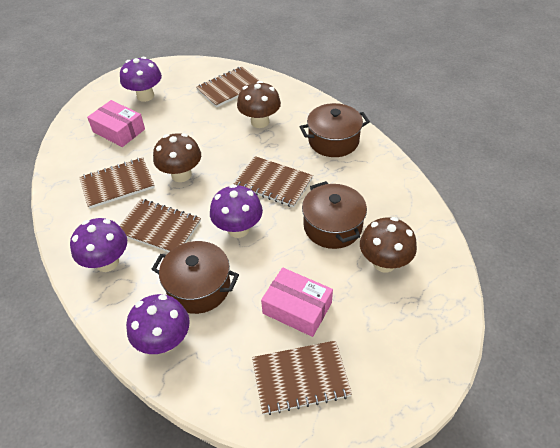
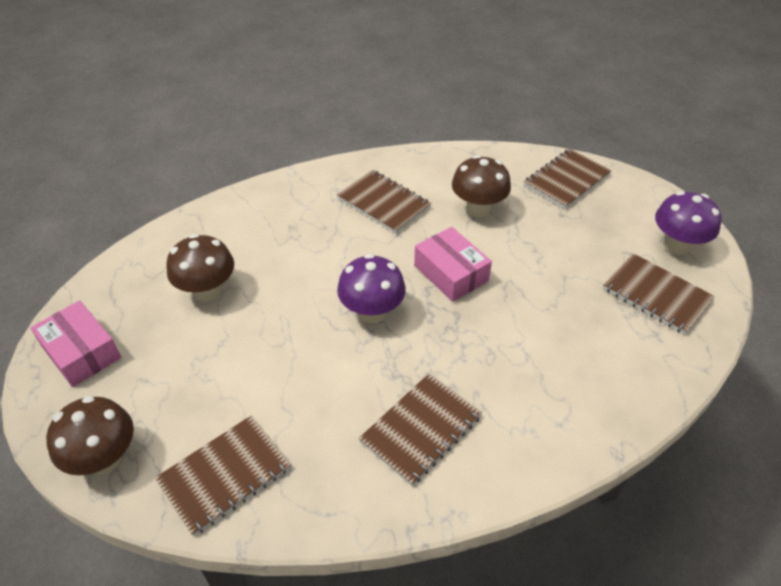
brown pot: [151,241,239,314] [300,103,370,157] [302,181,367,249] = 3 -> none = 0
purple mushroom: [70,218,127,272] [120,57,162,102] [126,294,190,354] [210,184,263,238] = 4 -> [337,254,406,324] [655,191,722,255] = 2

